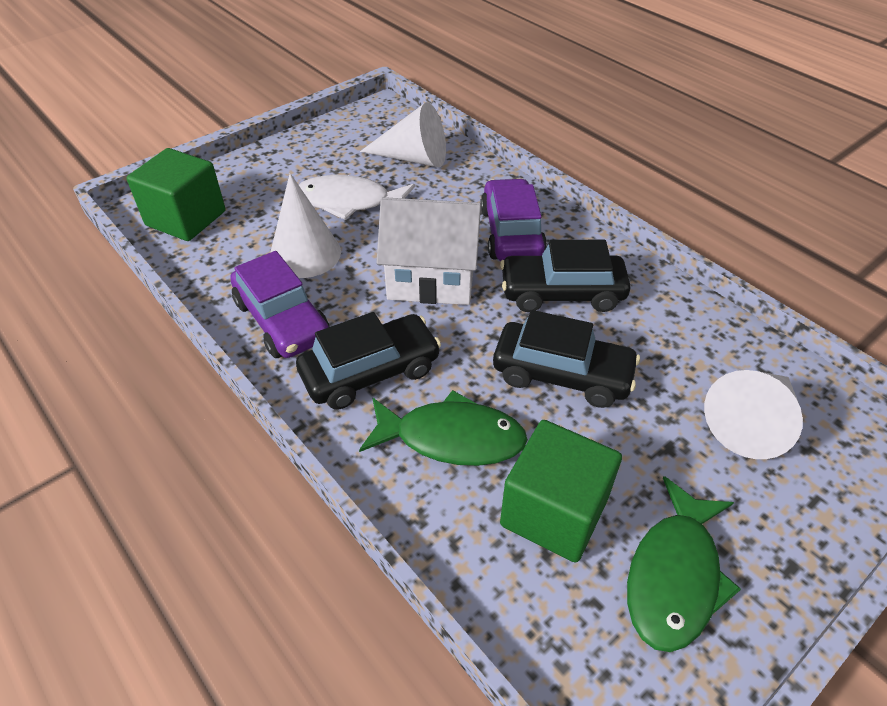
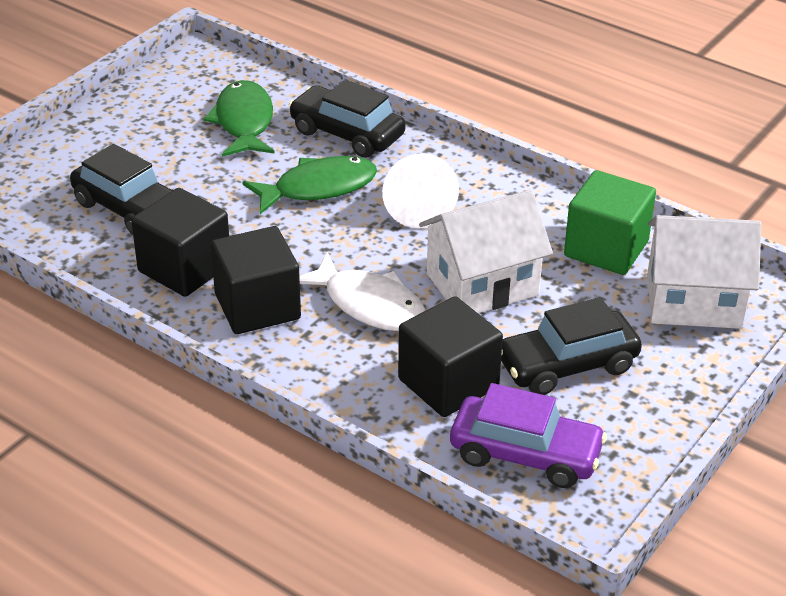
black cube: none = 0 -> [131,188,229,297] [211,226,301,334] [398,296,503,417] = 3
green cube: [127,148,226,241] [500,420,622,563] = 2 -> [564,170,656,275] = 1
purple car: [230,251,330,358] [480,178,547,261] = 2 -> [450,383,607,488] = 1
white cone: [270,173,341,278] [360,102,446,168] [704,370,803,459] = 3 -> [382,153,459,228] = 1
white house: [376,197,482,305] = 1 -> [419,190,553,313] [647,215,761,329] = 2

